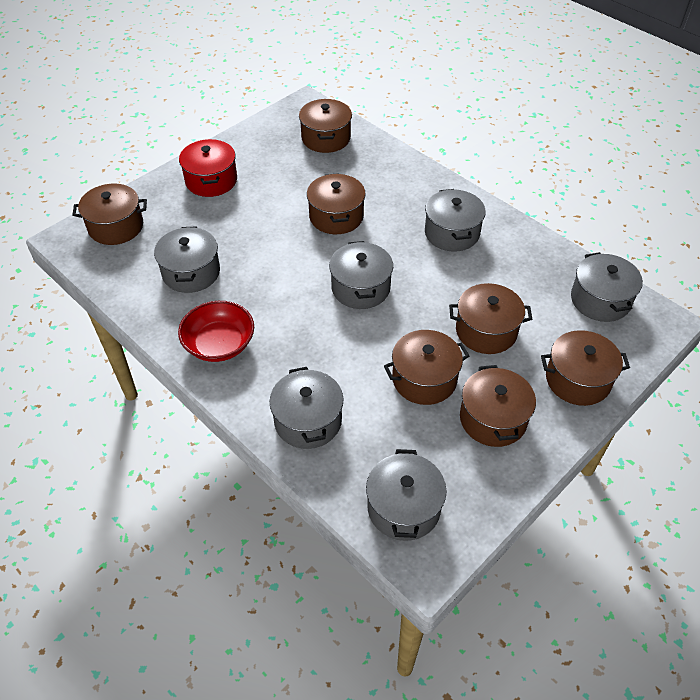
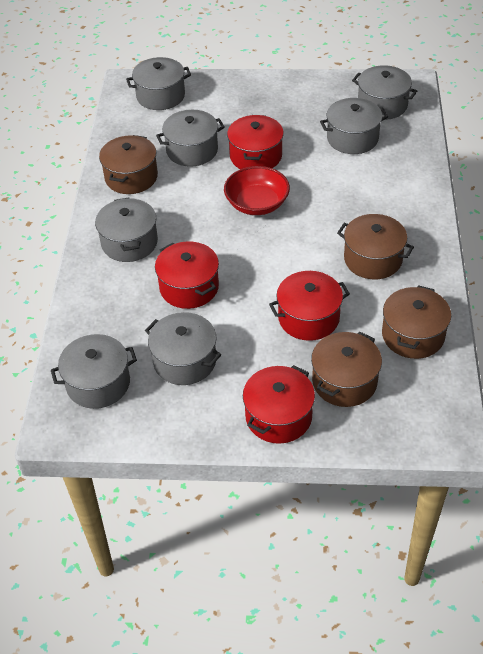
brown pot: [72,184,147,245] [299,99,352,153] [307,173,366,234] [384,330,469,405] [449,283,532,354] [460,365,536,447] [541,330,630,406] = 7 -> [99,135,158,194] [311,331,382,407] [337,214,414,279] [382,285,451,359] = 4
grey pot: [154,226,220,293] [270,367,343,449] [329,241,393,309] [366,449,447,541] [425,189,486,252] [571,252,643,322] = 6 -> [51,334,137,409] [95,197,158,262] [126,57,191,110] [145,312,221,385] [156,110,225,167] [320,98,388,154] [352,65,417,120] = 7
red pot: [179,139,237,197] = 1 -> [155,241,219,309] [227,115,284,169] [243,365,315,444] [269,271,350,341] = 4

